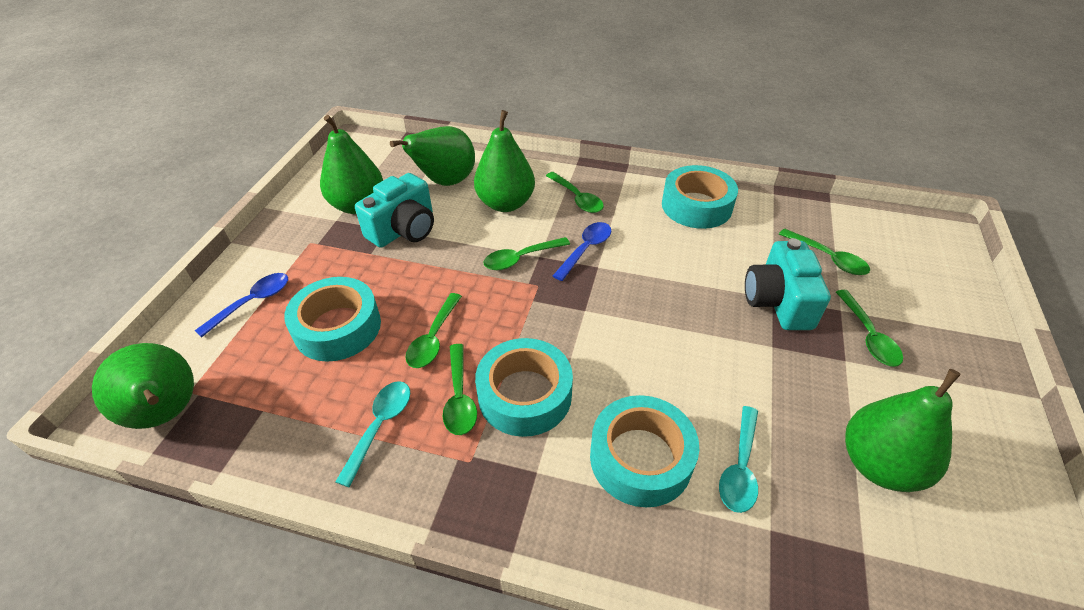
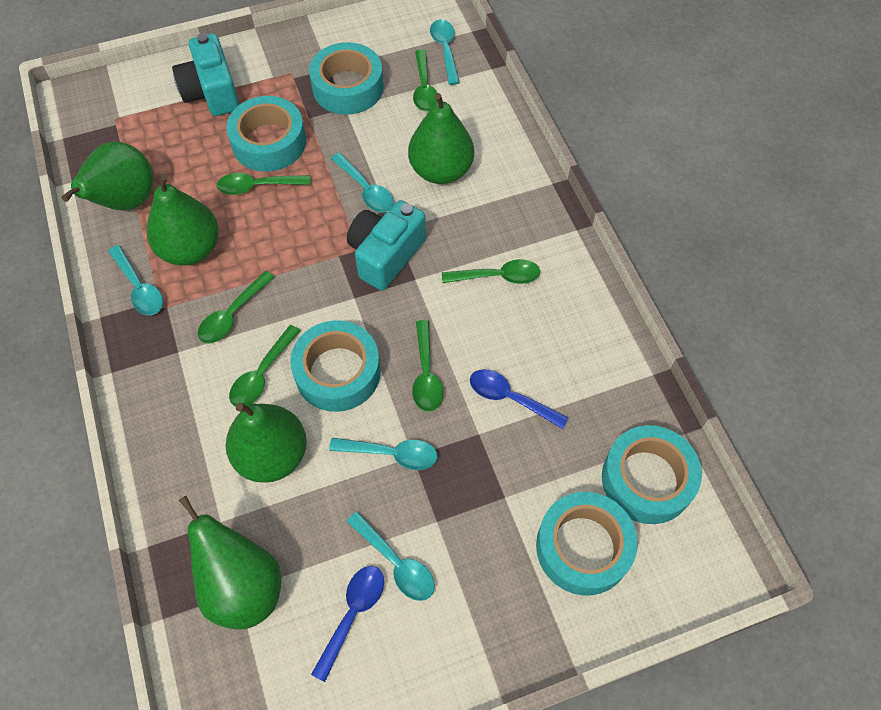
turquoise spoon: [335,381,410,487] [719,406,758,513] = 2 -> [108,245,163,315] [329,438,438,470] [331,153,394,212] [347,511,435,601] [430,19,460,85] = 5
turquoise tape: [284,277,381,362] [475,338,573,437] [590,395,699,507] [662,165,738,229] = 4 -> [226,96,306,172] [290,320,381,412] [309,42,384,115] [536,492,638,595] [602,425,702,524] = 5

